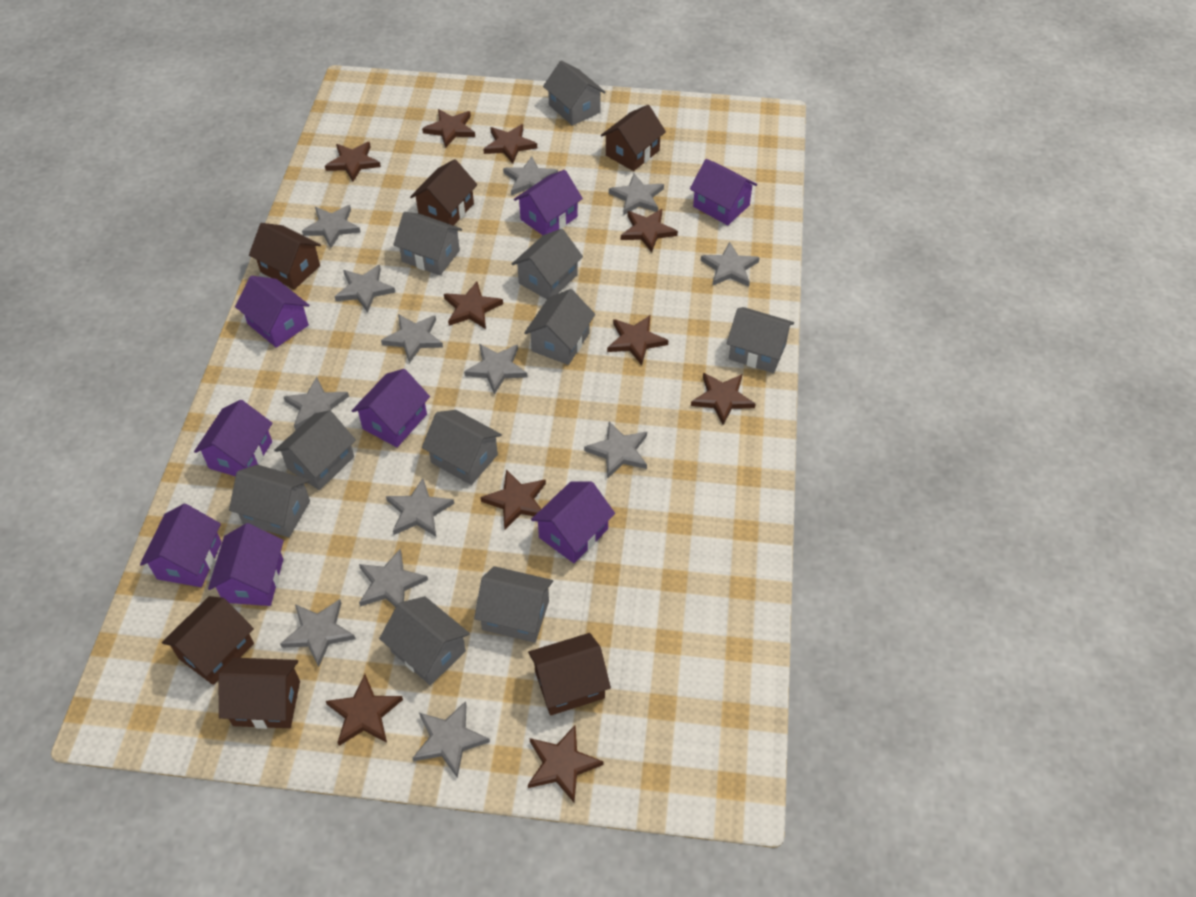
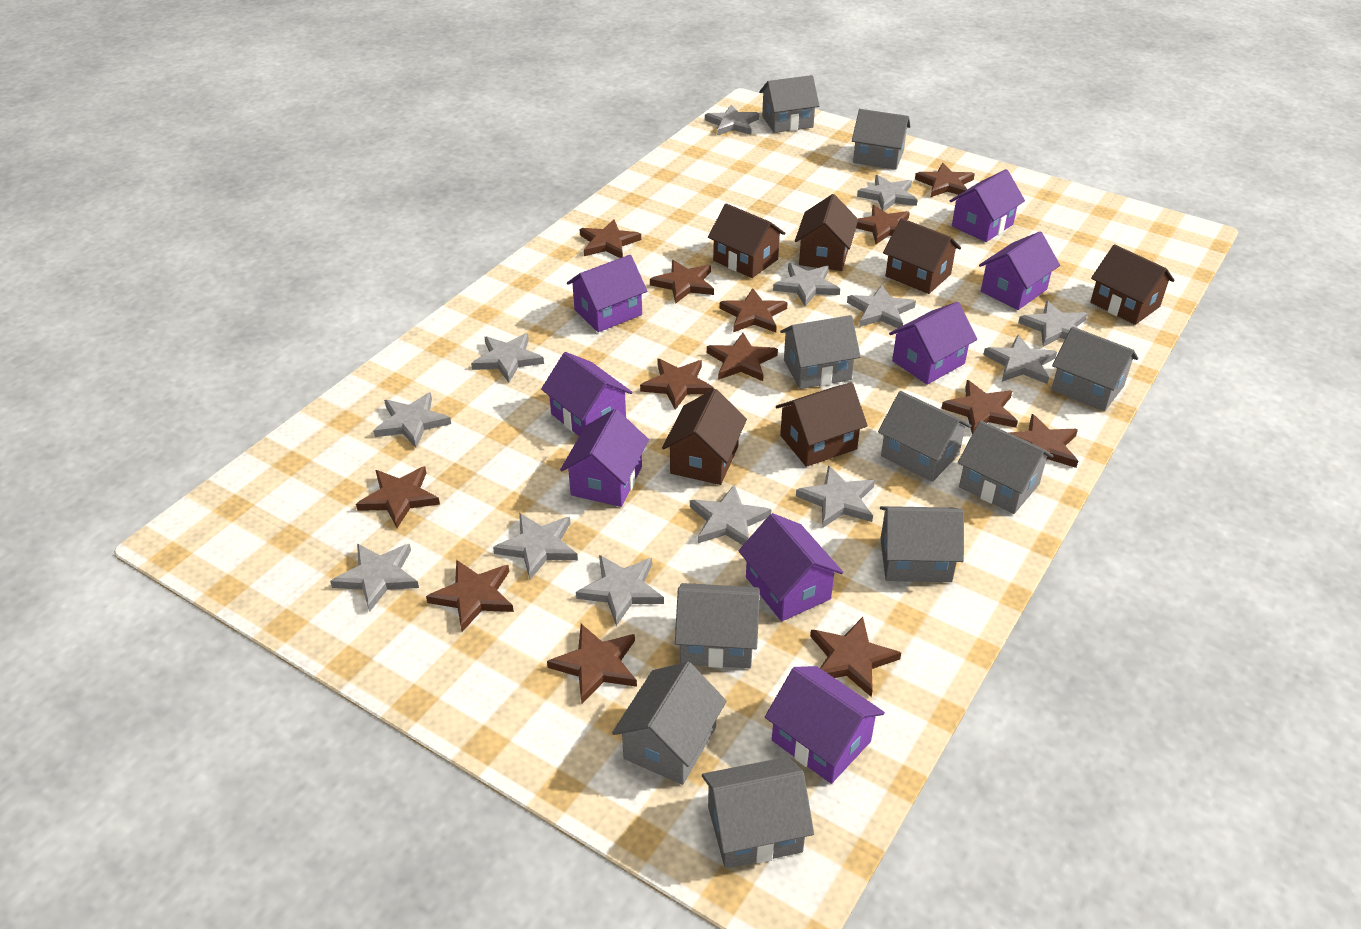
brown star: [325,142,381,181] [326,674,403,746] [422,109,475,148] [444,282,503,329] [481,469,546,529] [483,124,537,163] [528,725,603,802] [607,315,668,365] [621,209,678,253] [691,373,756,425] = 10 -> [356,466,440,528] [426,560,514,632] [547,624,637,704] [579,219,641,258] [640,359,714,410] [650,260,714,304] [707,333,778,381] [719,288,788,332] [810,617,901,697] [856,205,910,244] [915,163,975,197] [941,380,1018,434] [1009,414,1078,468] = 13

